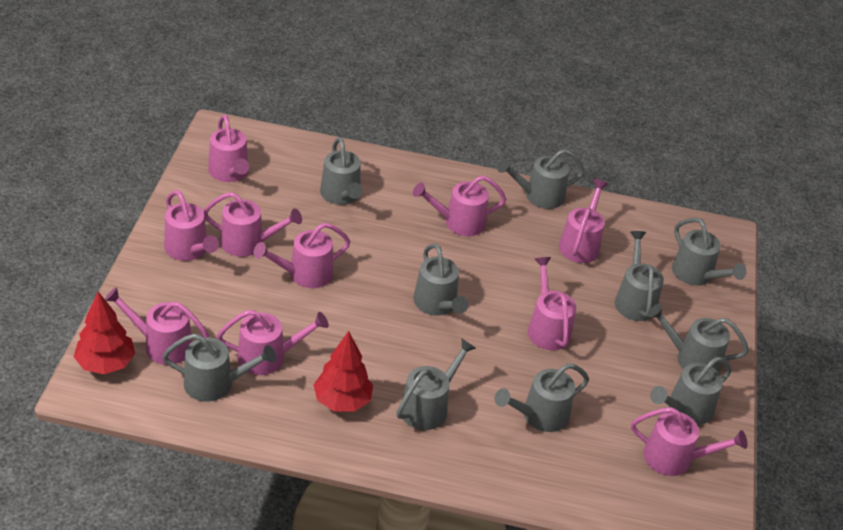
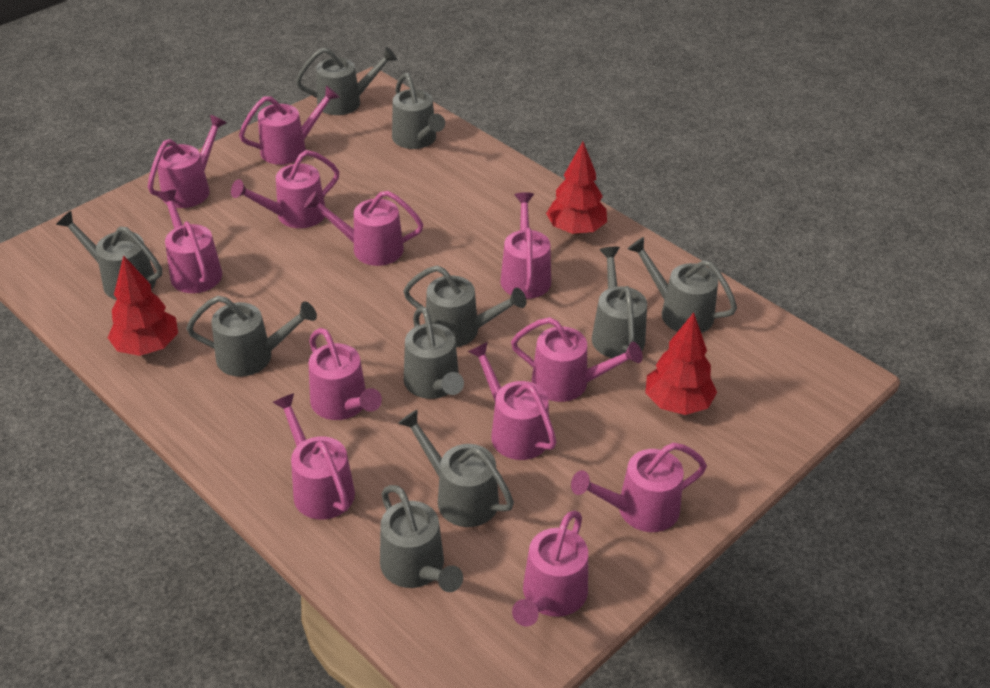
pink watering can: [105,287,209,365] [164,190,219,261] [203,192,302,257] [208,115,249,182] [217,310,329,375] [253,223,351,288] [413,175,506,236] [528,257,576,350] [559,179,608,263] [631,407,747,476] = 10 -> [148,115,227,208] [157,190,222,293] [231,150,340,228] [239,86,339,165] [272,393,355,519] [304,191,423,266] [309,328,382,420] [468,342,557,460] [500,192,551,299] [511,317,642,402] [512,510,588,626] [571,443,707,532] = 12
red tree: [74,292,135,374] [313,331,373,412] = 2 -> [108,255,178,356] [546,142,607,234] [645,313,717,415] = 3

